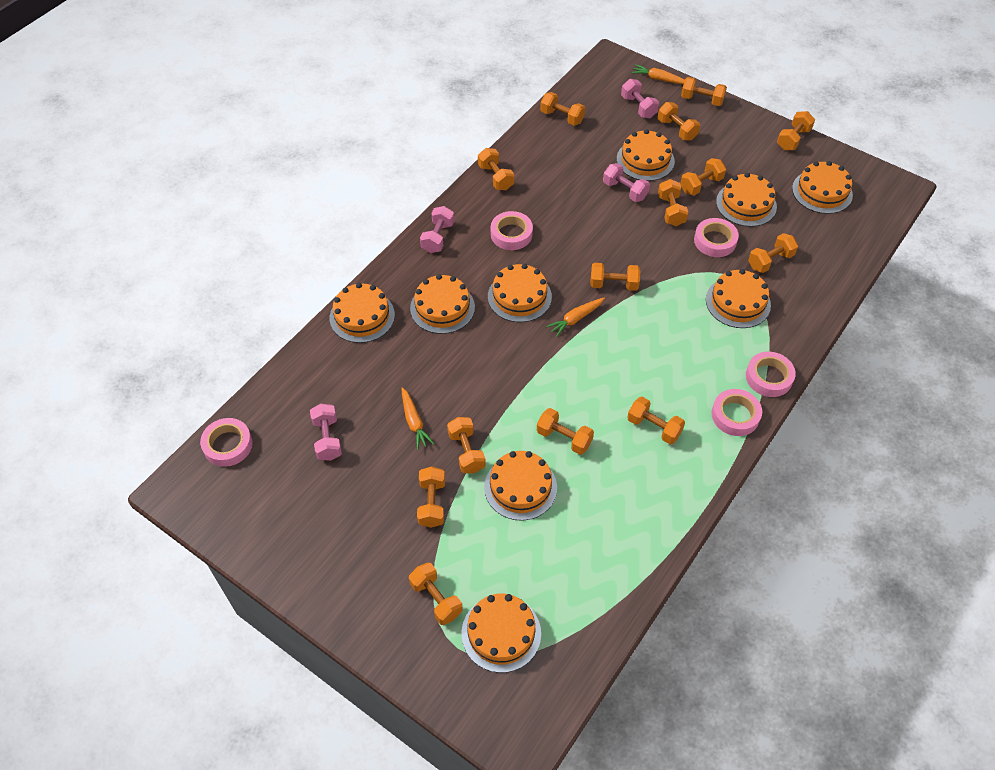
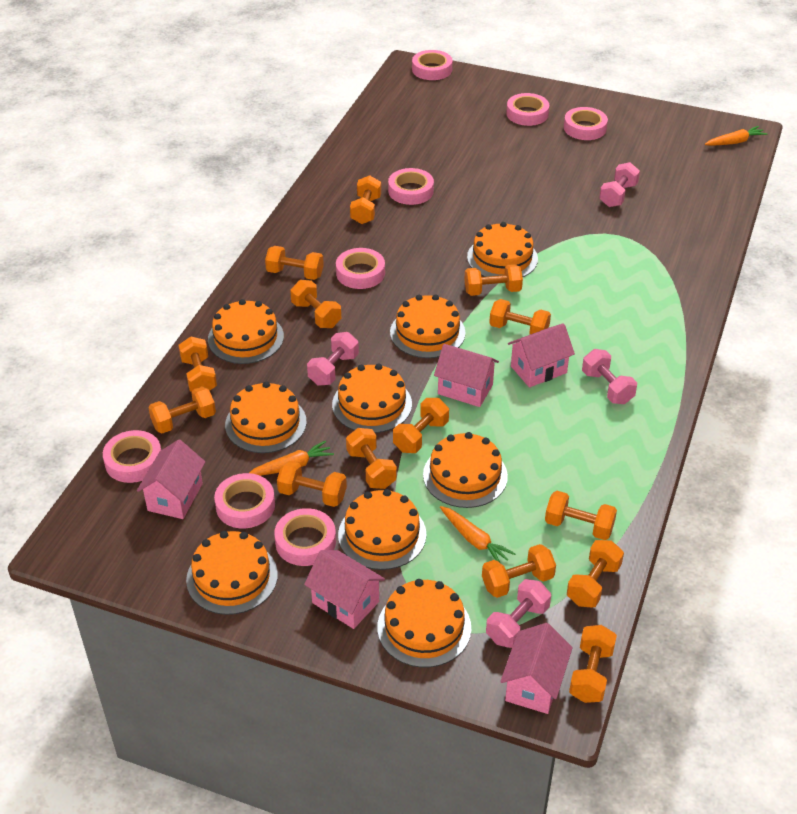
pink house: none = 0 -> [137,439,205,519] [304,550,385,629] [434,344,499,407] [500,623,573,714] [508,323,575,387] = 5
pink tape: [200,418,253,467] [491,211,533,250] [694,218,739,257] [712,389,762,436] [746,352,796,397] = 5 -> [103,430,161,483] [214,473,275,528] [274,508,336,566] [336,248,385,289] [388,168,434,205] [412,50,452,80] [506,93,549,126] [564,107,608,140] = 8

